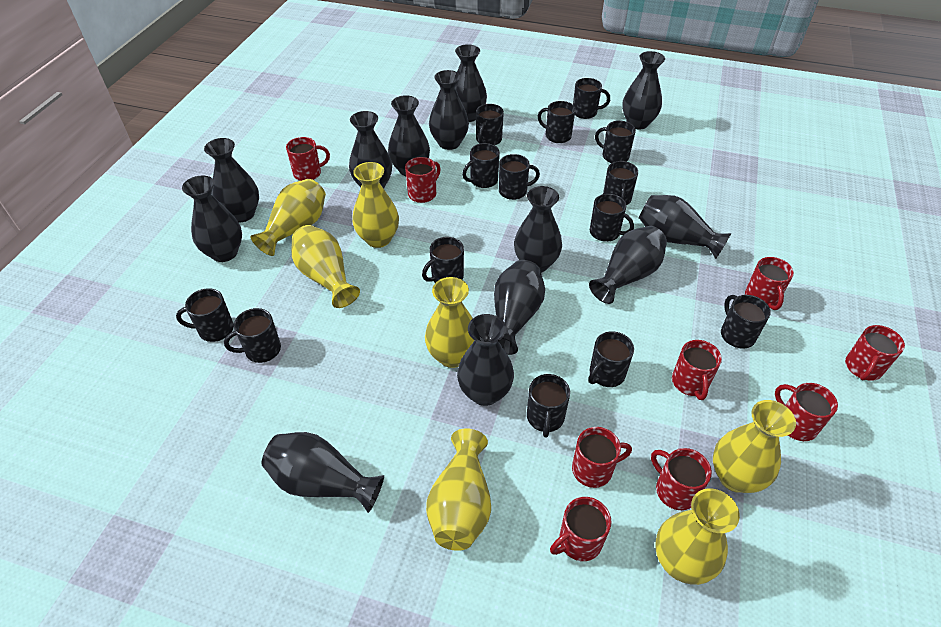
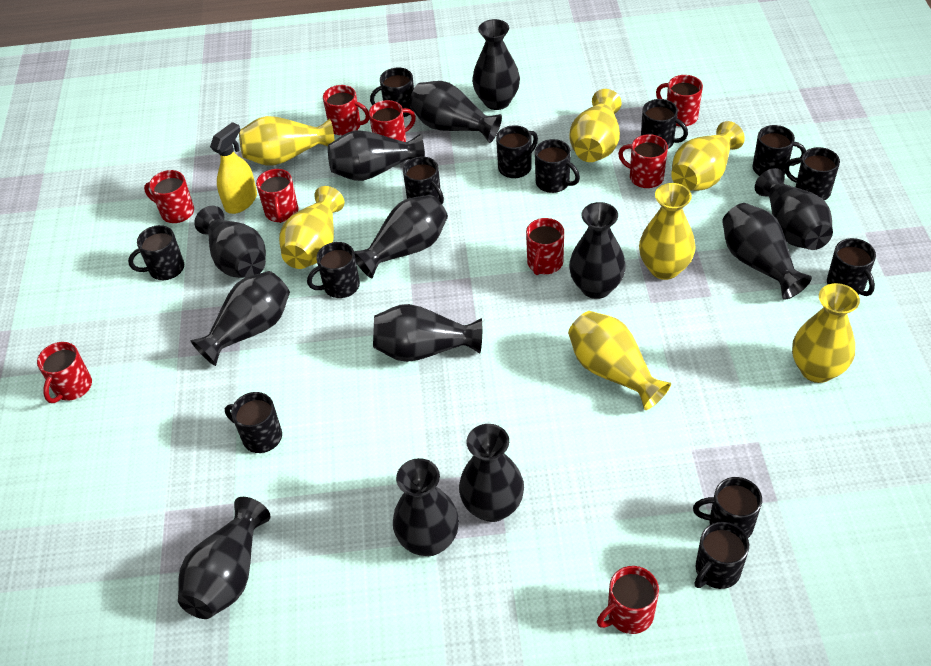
black mug: [176,288,234,342] [224,308,281,363] [422,237,464,283] [462,143,500,188] [476,104,504,145] [499,154,540,200] [527,374,570,438] [538,101,576,143] [573,78,610,119] [588,331,634,387] [590,194,634,242] [595,121,636,163] [603,161,638,205] [721,295,771,348] = 14 -> [128,225,184,280] [225,392,282,453] [307,242,360,298] [370,67,414,117] [403,156,444,204] [496,125,538,178] [535,139,580,193] [641,99,688,149] [693,477,762,538] [695,522,749,589] [753,125,806,176] [784,147,840,201] [827,238,876,296] = 13
yellow spray bottle: none = 0 -> [210,122,257,214] = 1

